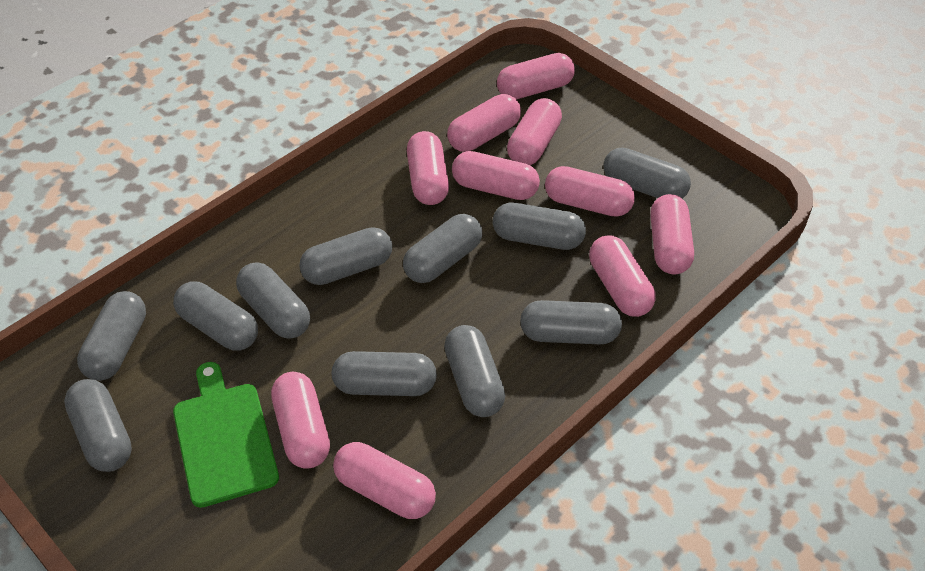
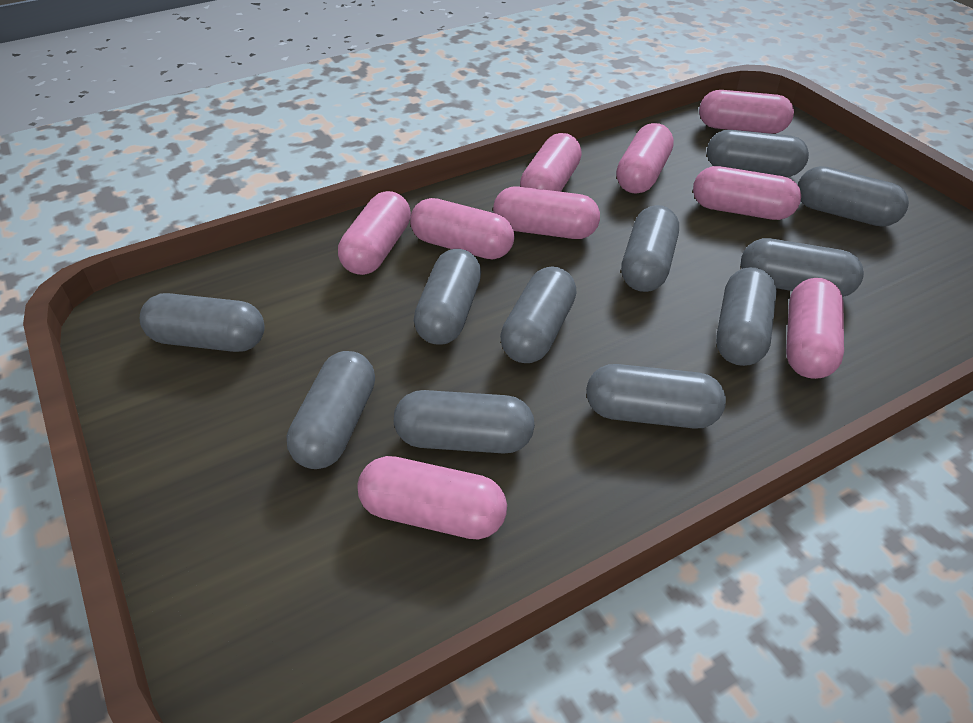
green cutting board: [173,362,279,508] = 1 -> none = 0
pink capsule: [271,372,330,469] [333,442,436,519] [407,131,449,205] [447,94,521,152] [452,151,540,200] [497,53,575,99] [507,98,562,165] [545,166,635,217] [589,235,656,317] [650,194,694,275] = 10 -> [338,191,411,275] [357,456,507,540] [410,198,514,259] [493,186,600,239] [520,133,582,192] [616,123,674,194] [693,166,801,220] [699,90,794,134] [786,278,844,379] = 9

